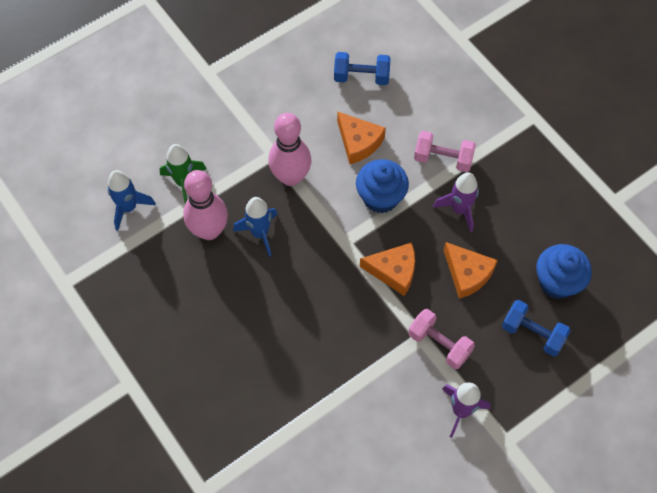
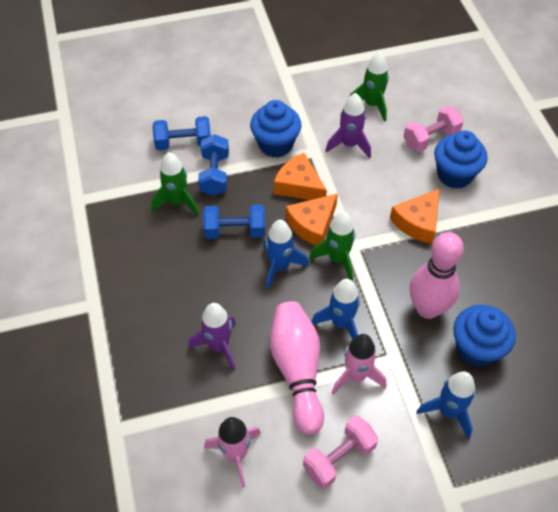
blue cupcake: [356,159,409,213] [536,244,592,299] = 2 -> [250,100,301,158] [434,130,488,189] [453,305,516,367] = 3
blue dumbbell: [334,52,391,85] [502,300,571,357] = 2 -> [152,116,211,151] [198,134,229,196] [203,205,265,239] = 3
blue rocket: [107,170,156,231] [233,197,278,257] = 2 -> [263,220,309,290] [311,279,360,339] [416,371,475,439] = 3
green rocket: [160,144,206,204] = 1 -> [151,152,199,216] [309,212,355,281] [349,52,389,122] = 3
pink rocket: none = 0 -> [204,417,261,488] [332,334,387,395] = 2

